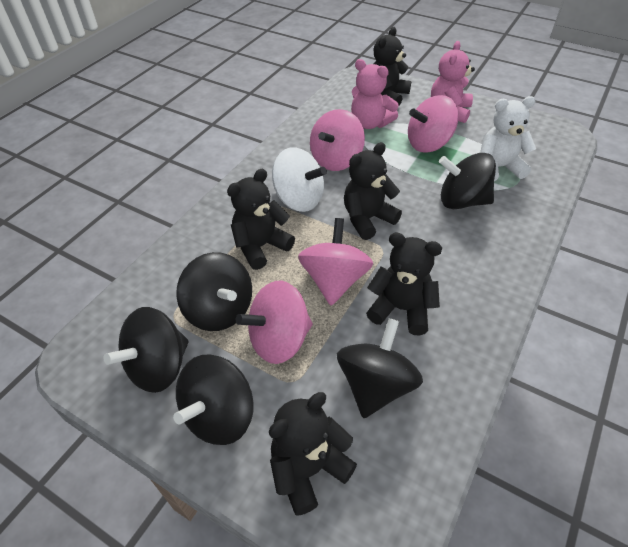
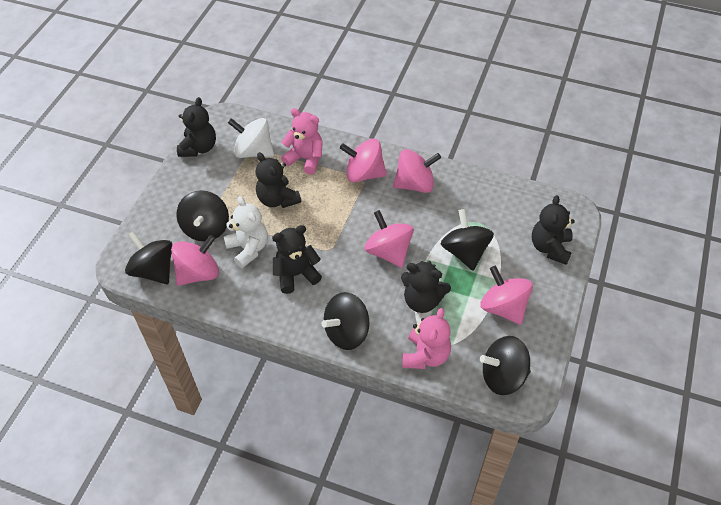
pink spinning top: [236,281,313,364] [298,218,373,305] [310,109,365,171] [408,95,459,153] = 4 -> [171,235,219,286] [340,139,387,183] [364,210,414,268] [393,149,441,193] [480,266,533,325] = 5

